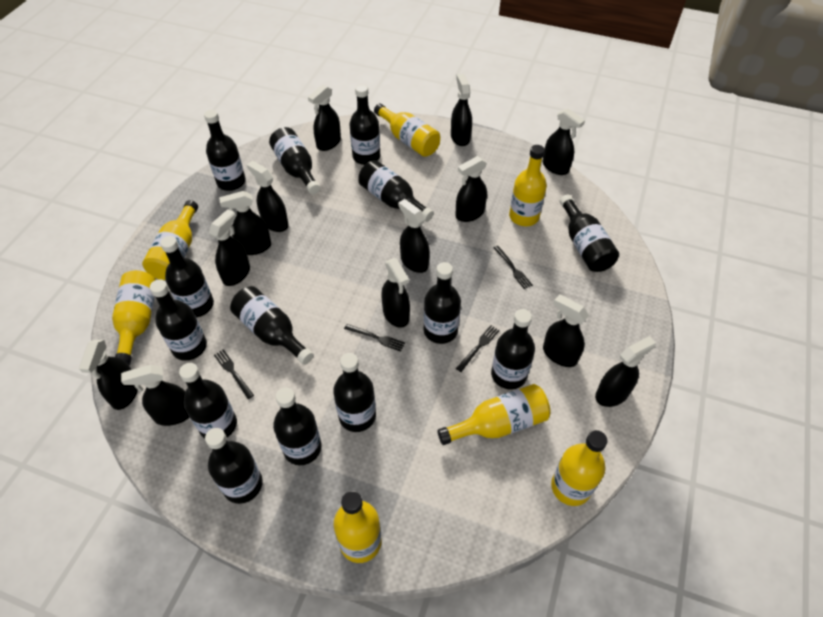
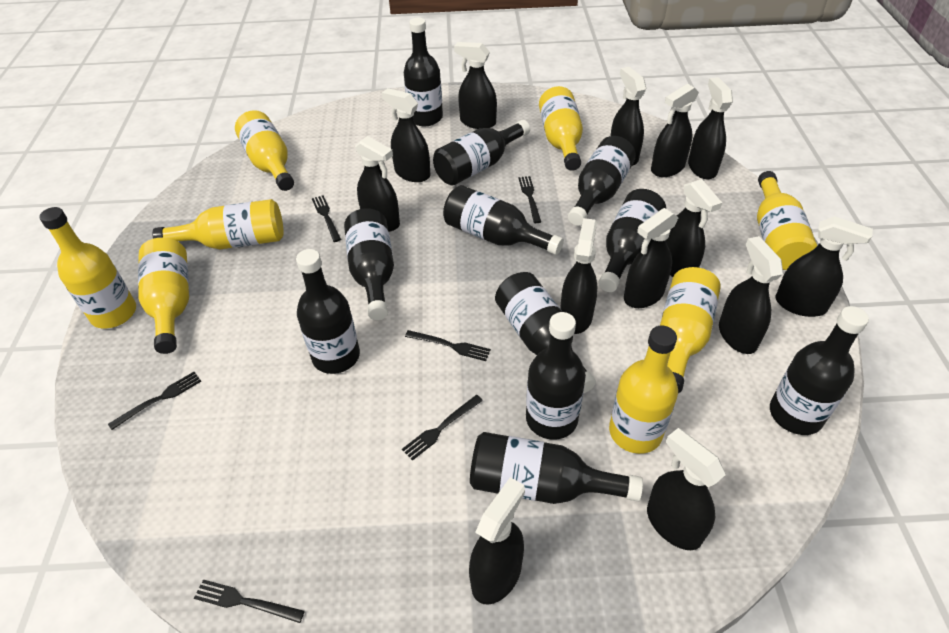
black bottle: [150,279,207,361] [160,236,214,317] [179,363,237,439] [204,110,246,191] [205,428,263,504] [230,286,314,365] [269,127,320,194] [273,388,322,465] [333,353,376,432] [350,84,380,165] [358,160,434,222] [424,262,461,344] [491,309,535,390] [560,195,619,272] = 14 -> [296,249,360,374] [344,208,394,320] [404,18,443,126] [433,120,530,185] [443,185,564,255] [470,432,643,504] [495,272,596,394] [526,312,586,440] [568,136,636,226] [598,189,666,292] [770,306,869,435] = 11
black fork: [214,349,254,399] [344,324,405,352] [456,325,500,372] [494,246,532,289] = 4 -> [108,372,201,430] [194,579,305,623] [312,195,341,242] [402,395,483,461] [405,330,491,361] [518,176,541,223] = 6
yellow bottle: [112,270,156,365] [142,200,198,280] [334,491,382,563] [374,103,440,157] [437,384,551,445] [509,145,547,226] [551,430,607,506] = 7 -> [39,207,136,329] [138,238,189,354] [152,199,283,249] [235,110,294,191] [539,86,583,171] [609,325,678,454] [660,267,721,393] [757,171,817,270] = 8

